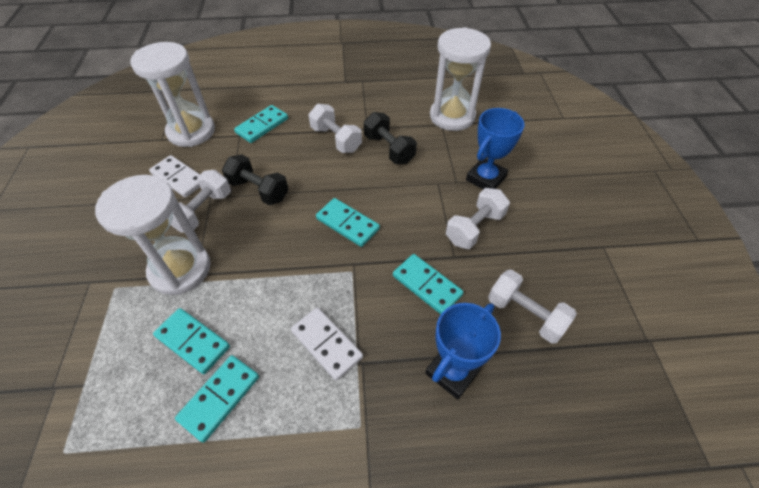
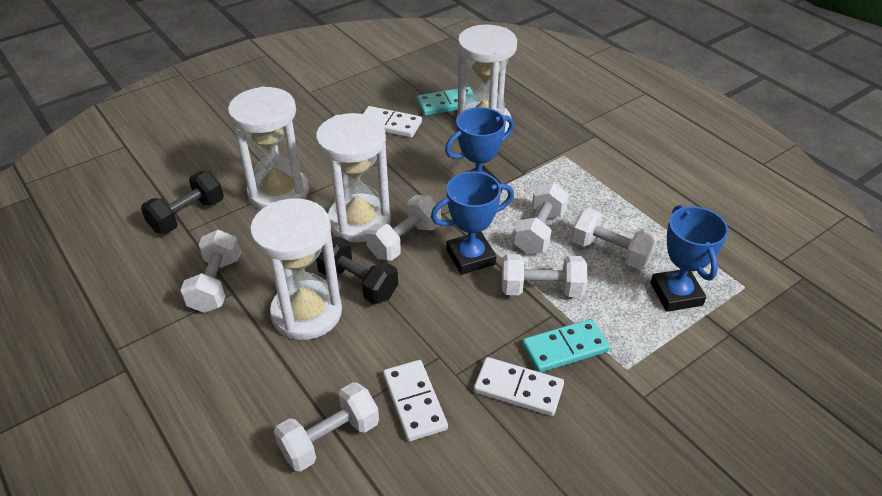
blue trophy: [425,303,501,399] [466,108,525,189] = 2 -> [431,171,514,275] [445,107,514,192] [651,205,729,312] = 3
turquoise domino: [153,308,230,374] [175,355,259,443] [234,105,288,143] [316,198,380,247] [393,254,464,314] = 5 -> [417,87,473,116] [522,319,610,372] = 2
white domino: [149,155,200,198] [291,307,363,381] = 2 -> [363,106,422,138] [383,360,448,441] [474,357,564,416] = 3
white dumbbell: [171,170,231,233] [309,104,362,153] [446,188,510,249] [488,269,577,344] = 4 -> [180,230,241,313] [274,382,379,472] [365,195,441,261] [502,254,587,297] [513,183,569,254] [571,208,658,269] = 6
white hourglass: [95,175,211,295] [130,42,215,147] [430,27,491,131] = 3 -> [228,86,309,210] [250,198,342,340] [316,113,391,243] [456,25,517,134] = 4

